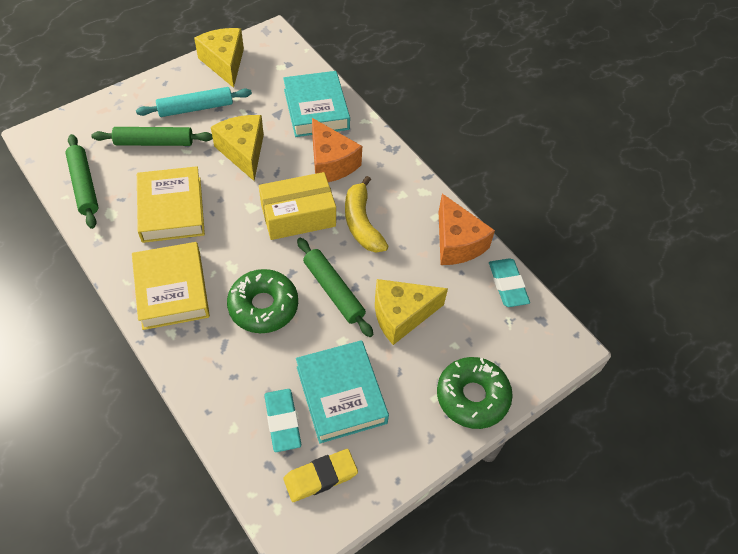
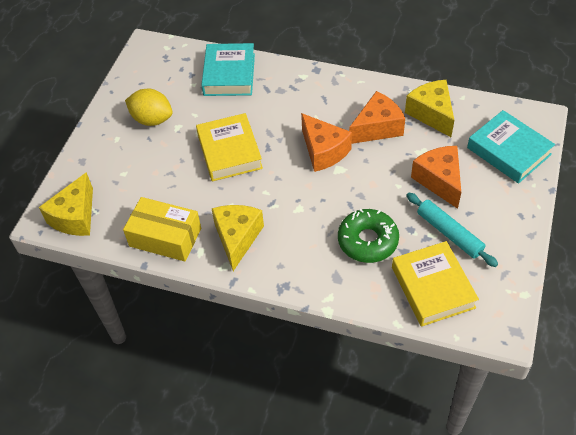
green donut: [227,269,298,333] [437,357,513,429] = 2 -> [338,209,399,263] = 1
green rolling pin: [65,134,99,229] [91,127,213,146] [297,238,373,337] = 3 -> none = 0
orange cheese: [312,118,362,182] [439,194,495,265] = 2 -> [301,113,352,172] [349,91,405,144] [411,146,461,209] = 3
turquoise eraser: [264,389,301,452] [489,258,530,307] = 2 -> none = 0
yellow banana: [345,176,389,252] = 1 -> none = 0
yellow eraser: [283,449,358,502] = 1 -> none = 0
yellow lemon: none = 0 -> [125,89,173,126] = 1

